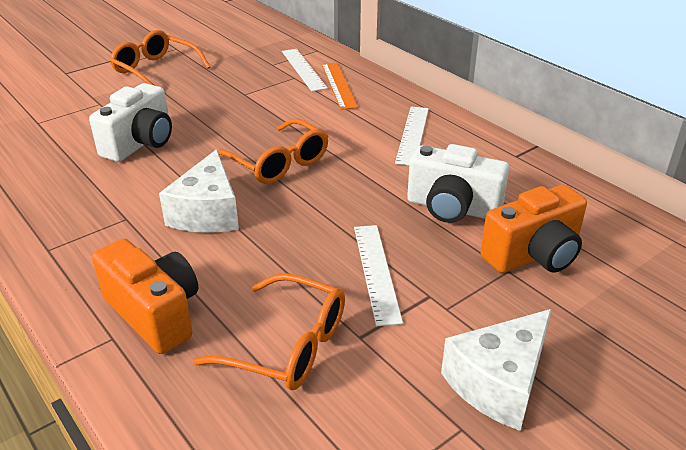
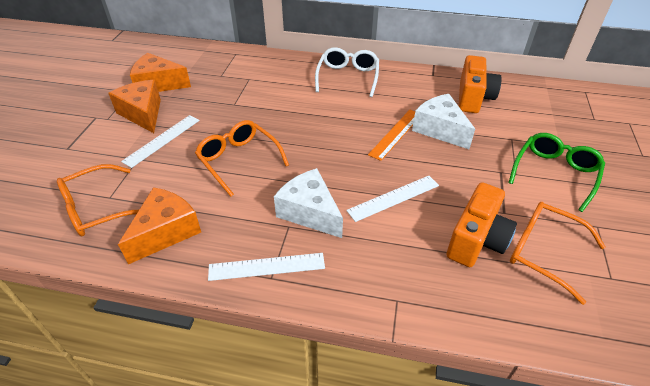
green glasses: none = 0 -> [509,133,605,212] = 1
orange cheese: none = 0 -> [108,80,161,133] [118,187,201,264] [130,53,191,92] = 3
white camera: [89,83,172,162] [407,144,509,223] = 2 -> none = 0
white glasses: none = 0 -> [315,47,379,97] = 1

